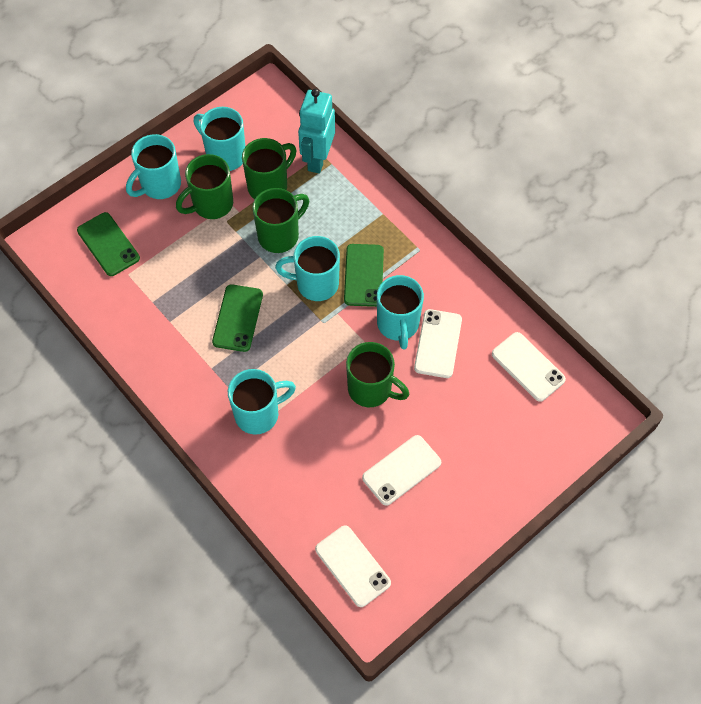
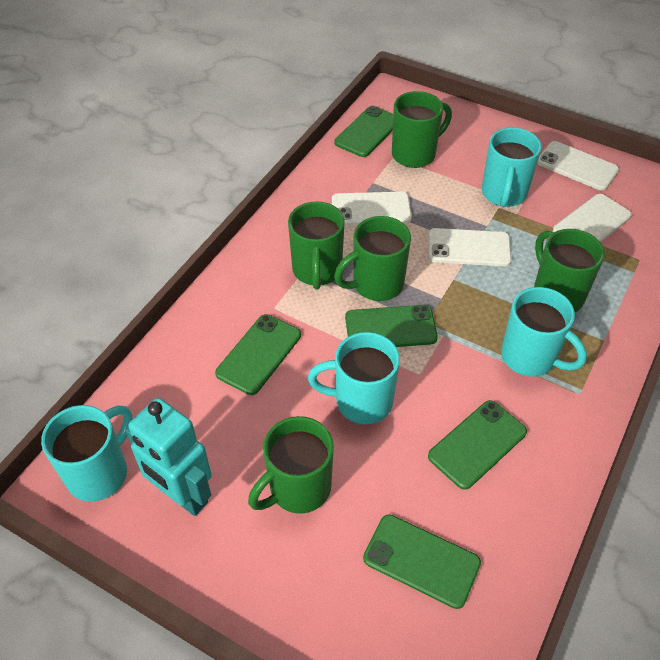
green mug: [176,154,233,219] [242,138,296,199] [252,188,309,253] [346,342,410,407] = 4 -> [248,416,334,514] [288,201,345,290] [334,216,411,301] [392,91,452,168] [534,229,605,312] = 5
green phone: [77,212,140,276] [212,284,263,352] [344,244,384,307] = 3 -> [215,314,301,395] [335,106,393,157] [345,305,438,347] [363,514,481,609] [428,400,527,490] = 5
turquoise mug: [126,134,181,199] [194,107,245,171] [228,369,296,434] [275,236,340,301] [377,275,424,350] = 5 -> [41,405,132,502] [308,332,400,424] [482,127,542,207] [501,287,587,377] = 4

